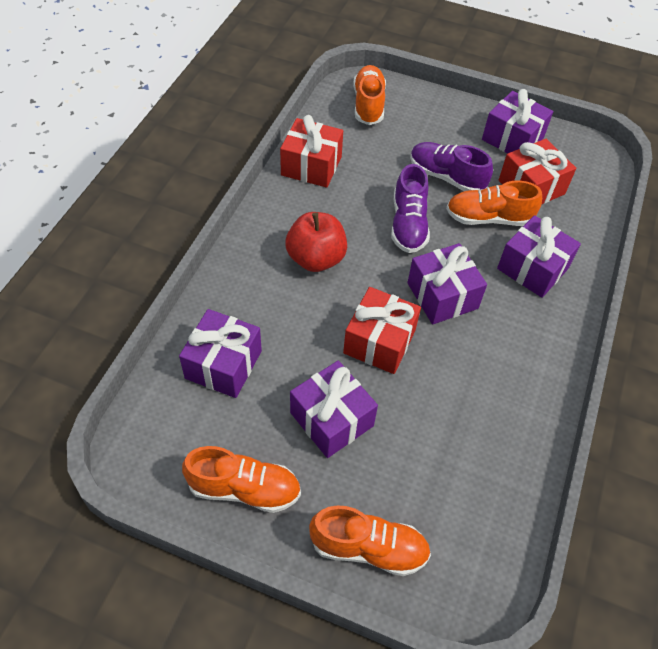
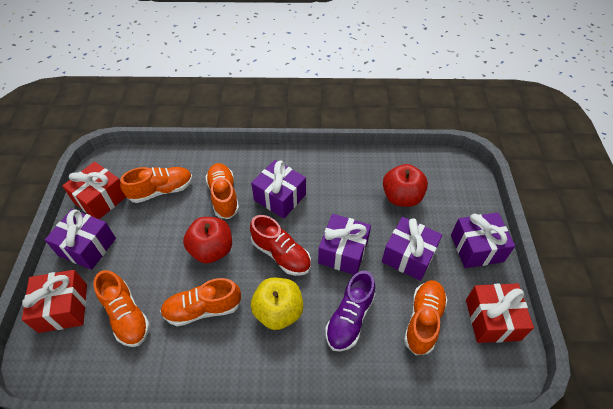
orange shoe: [182,446,301,513] [309,505,431,576] [353,65,386,125] [446,181,542,226] = 4 -> [93,270,150,347] [120,167,193,203] [160,278,241,326] [205,163,239,219] [404,280,448,355] = 5
purple shoe: [391,164,430,253] [410,142,493,191] = 2 -> [325,271,375,352] = 1
red apple: [285,212,347,272] = 1 -> [183,217,232,263] [383,164,428,207] = 2
red shoe: none = 0 -> [250,215,311,276] = 1
yellow apple: none = 0 -> [251,278,303,330] = 1

